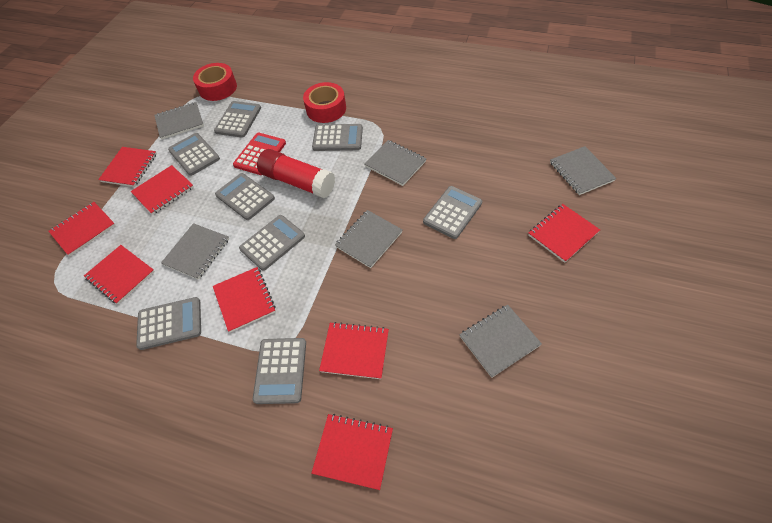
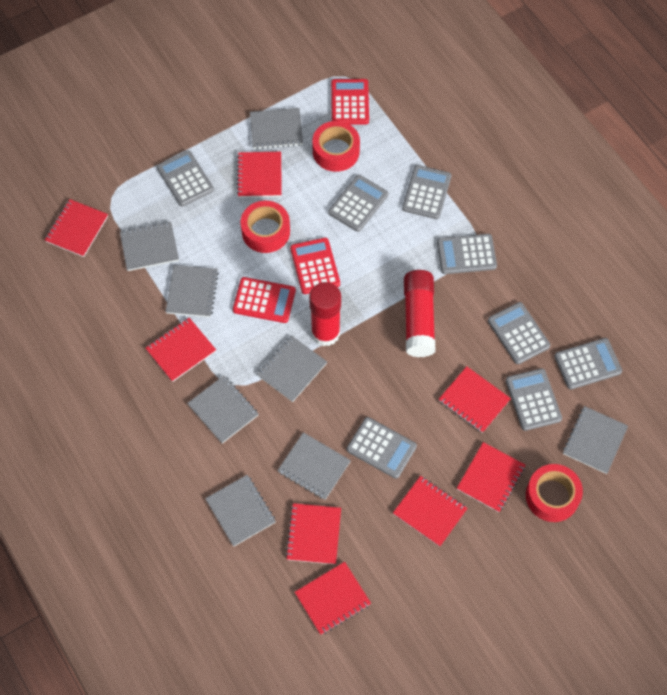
grey notebook: [154,102,204,140] [161,223,229,280] [335,210,403,268] [364,140,426,186] [459,305,542,378] [550,146,616,195] = 6 -> [120,221,179,271] [165,265,219,317] [187,376,258,443] [205,475,276,547] [250,108,303,149] [257,336,327,402] [277,432,351,500] [563,406,628,474] = 8
red calculator: [233,133,286,175] = 1 -> [233,277,296,323] [290,238,340,294] [331,79,369,125] = 3
red glue stick: [257,149,335,198] = 1 -> [309,282,341,346] [404,270,435,357] = 2
red tape: [193,63,237,101] [303,82,346,123] = 2 -> [240,201,290,253] [312,121,360,172] [526,464,583,522] = 3

